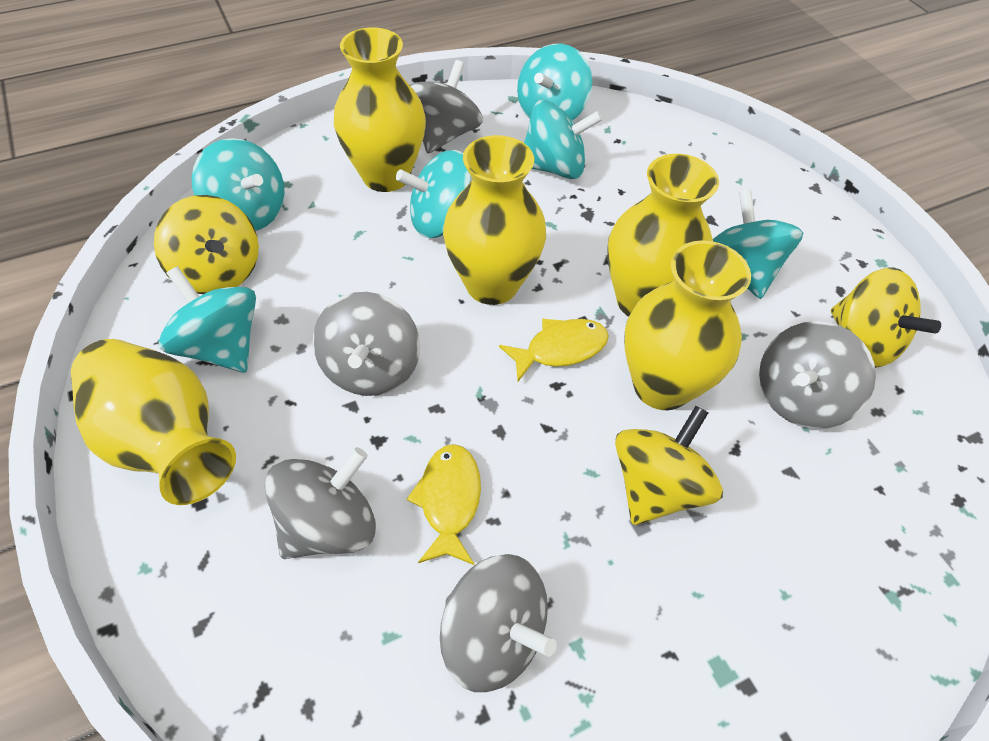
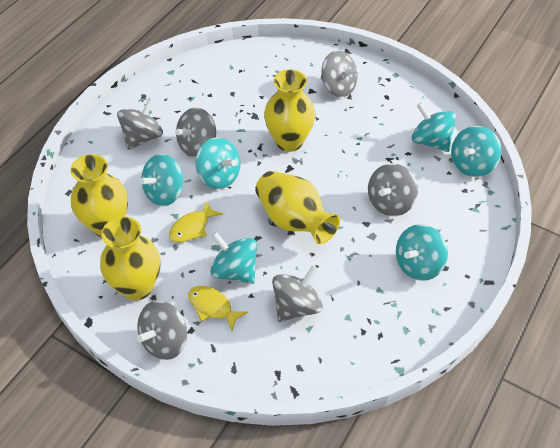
grey spinning top: [265,447,376,559] [313,292,420,396] [410,60,483,154] [440,554,557,692] [759,321,876,429] = 5 -> [117,97,163,150] [137,300,187,360] [175,107,216,158] [272,265,323,322] [321,50,360,97] [368,163,418,216] = 6
yellow spinning top: [154,195,259,294] [615,406,723,525] [831,267,941,368] = 3 -> none = 0
yellow vase: [71,339,236,505] [334,27,426,192] [443,135,546,305] [607,154,719,317] [624,240,751,410] = 5 -> [71,154,128,237] [100,216,160,301] [255,171,340,244] [264,69,315,152] = 4

